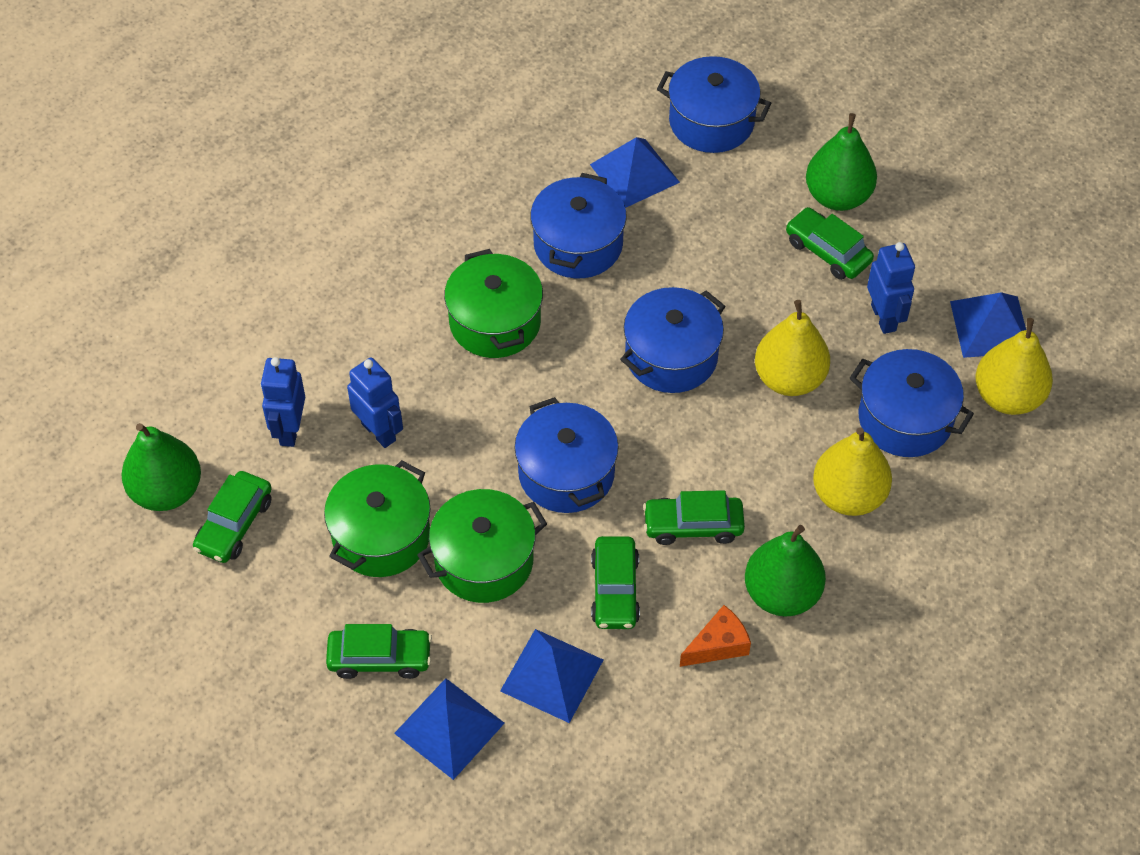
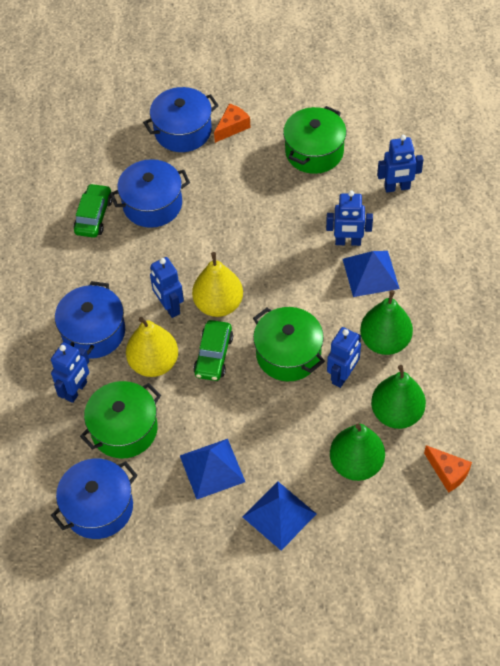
blue pot: [514,397,619,513] [530,173,627,278] [620,287,725,393] [657,56,771,153] [850,349,974,457] = 5 -> [51,459,138,539] [55,281,125,359] [110,159,190,228] [143,87,219,152] = 4
blue pyramid: [394,678,505,780] [500,629,603,723] [590,137,680,208] [950,292,1026,358] = 4 -> [180,439,245,499] [243,481,316,551] [343,251,400,297] = 3
blue robot: [261,357,305,447] [347,357,403,448] [867,242,915,334] = 3 -> [51,343,89,403] [150,257,184,318] [326,190,373,246] [327,327,361,388] [377,135,424,192] = 5
green car: [193,471,272,563] [326,624,432,679] [591,536,640,629] [643,490,745,545] [786,207,874,280] = 5 -> [74,183,112,238] [193,320,233,381] = 2
orange cheese: [680,605,751,667] = 1 -> [214,103,251,143] [424,445,472,493] = 2
yellow pear: [755,300,830,396] [813,427,892,516] [975,318,1053,415] = 3 -> [126,317,178,377] [192,252,243,317] = 2

